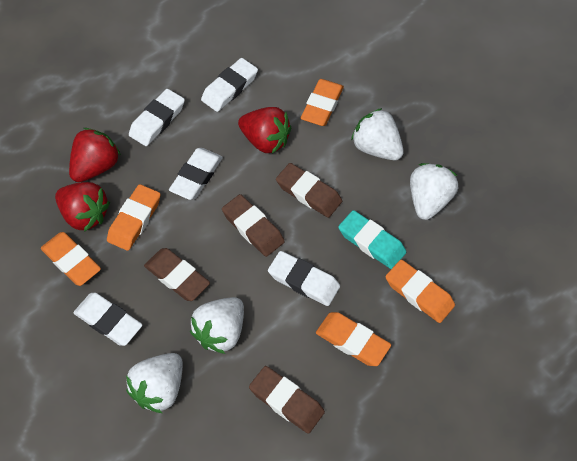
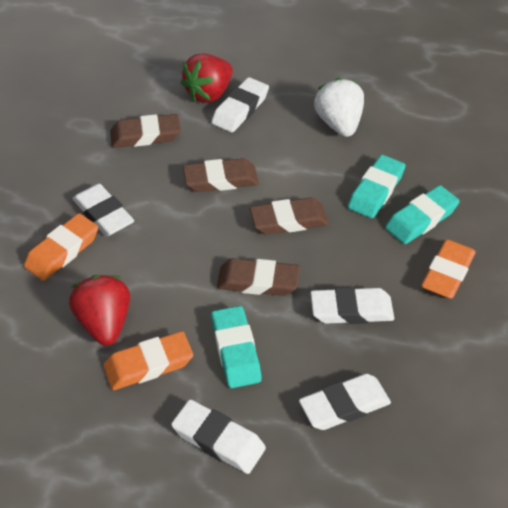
orange eraser: [41,232,101,286] [107,184,160,251] [301,79,344,126] [316,312,391,366] [386,260,455,323] = 5 -> [24,213,98,281] [104,331,193,390] [421,239,476,299] = 3
red strawberry: [55,182,110,232] [69,128,121,182] [238,107,291,154] = 3 -> [69,275,130,346] [181,54,233,103] = 2
turquoise eraser: [338,210,406,269] = 1 -> [211,306,262,388] [348,155,406,218] [385,185,460,244] = 3
white strawberry: [126,353,183,413] [190,297,244,354] [351,108,404,160] [410,163,458,220] = 4 -> [314,78,364,137] = 1

